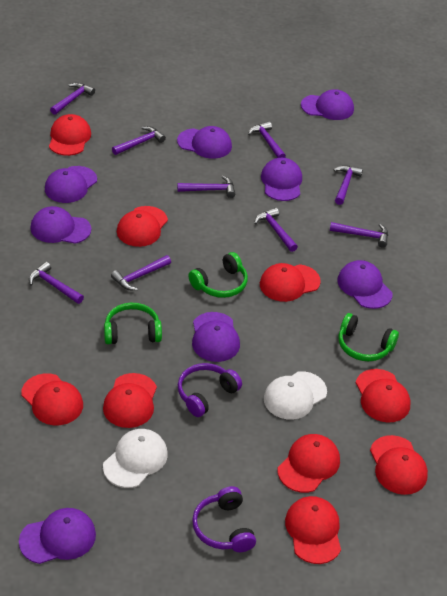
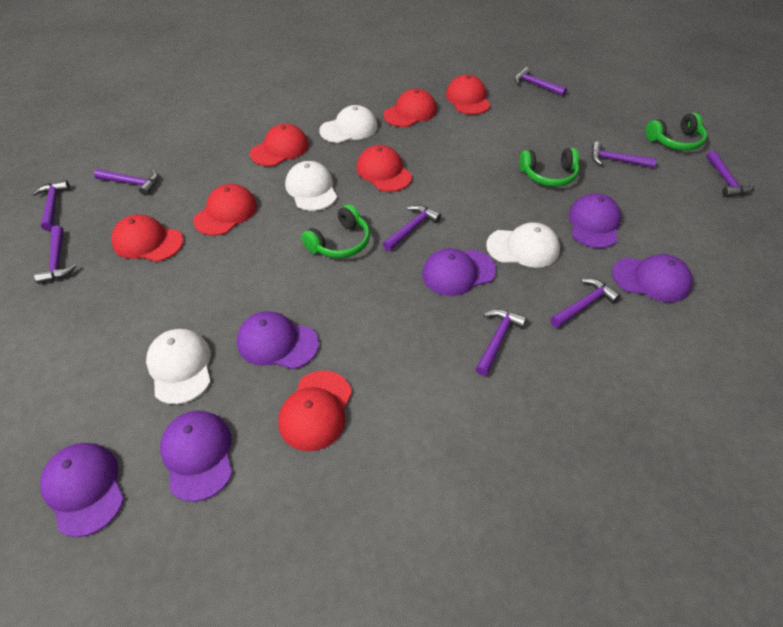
purple cap: [19,508,96,564] [30,206,91,244] [45,166,97,203] [177,126,232,159] [192,312,240,362] [261,158,302,201] [301,89,354,120] [337,260,393,309] = 8 -> [40,443,124,537] [160,411,232,502] [237,311,319,370] [422,248,496,296] [569,193,621,248] [612,254,693,303] = 6
purple headphones: [178,363,242,417] [192,486,256,552] = 2 -> none = 0
red cap: [21,373,83,425] [49,114,91,156] [103,373,157,428] [117,206,168,247] [260,263,321,302] [278,434,340,493] [285,496,341,564] [356,369,410,423] [370,435,428,495] = 9 -> [111,214,184,262] [193,184,257,236] [250,124,309,166] [278,371,352,451] [357,145,412,192] [383,88,437,127] [446,74,491,115] = 7
white cap: [103,429,168,488] [264,371,327,420] = 2 -> [146,329,211,404] [285,161,337,211] [319,105,378,143] [486,222,560,268] = 4

